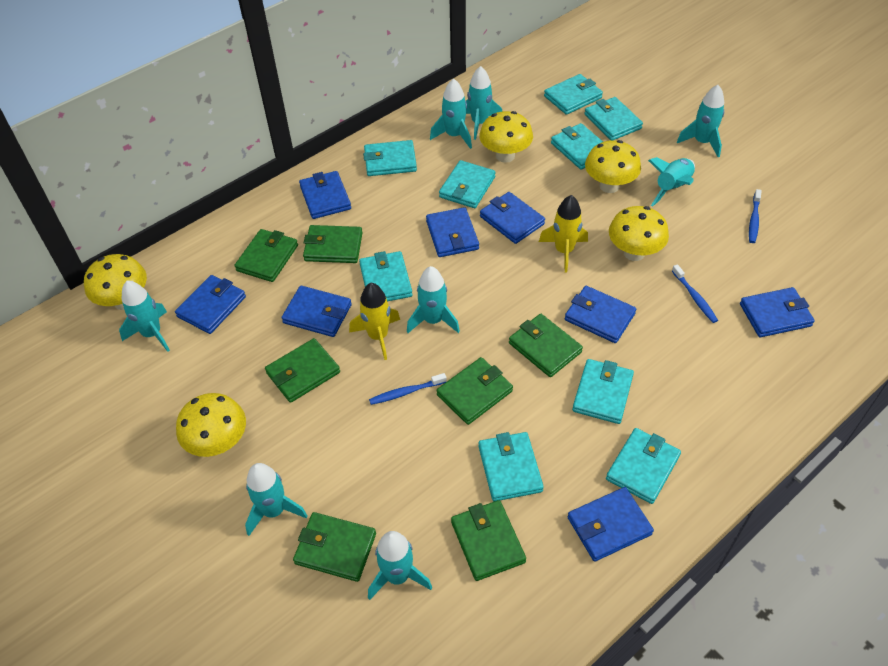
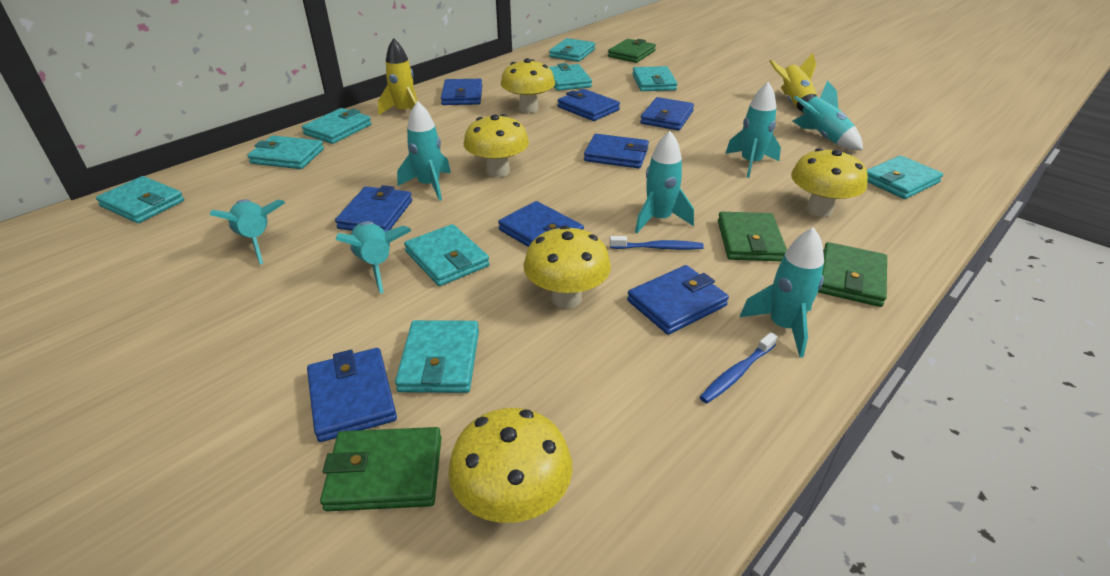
blue toothbrush: [369,373,447,405] [672,264,718,323] [749,189,762,243] = 3 -> [609,236,704,250] [700,332,778,403] = 2
green wallet: [235,229,298,282] [265,338,340,403] [293,512,376,582] [303,225,363,263] [437,357,513,425] [451,500,526,581] [509,314,583,377] = 7 -> [320,427,441,512] [608,39,656,63] [718,212,787,261] [818,242,887,307] = 4
turquoise rocket: [119,281,170,352] [245,463,308,536] [368,531,432,600] [407,266,460,333] [430,78,472,149] [466,66,502,140] [648,157,695,207] [677,85,724,157] = 8 -> [210,199,285,264] [336,221,412,293] [397,101,451,201] [635,131,694,233] [725,82,781,178] [740,227,824,358] [793,80,863,150] = 7

